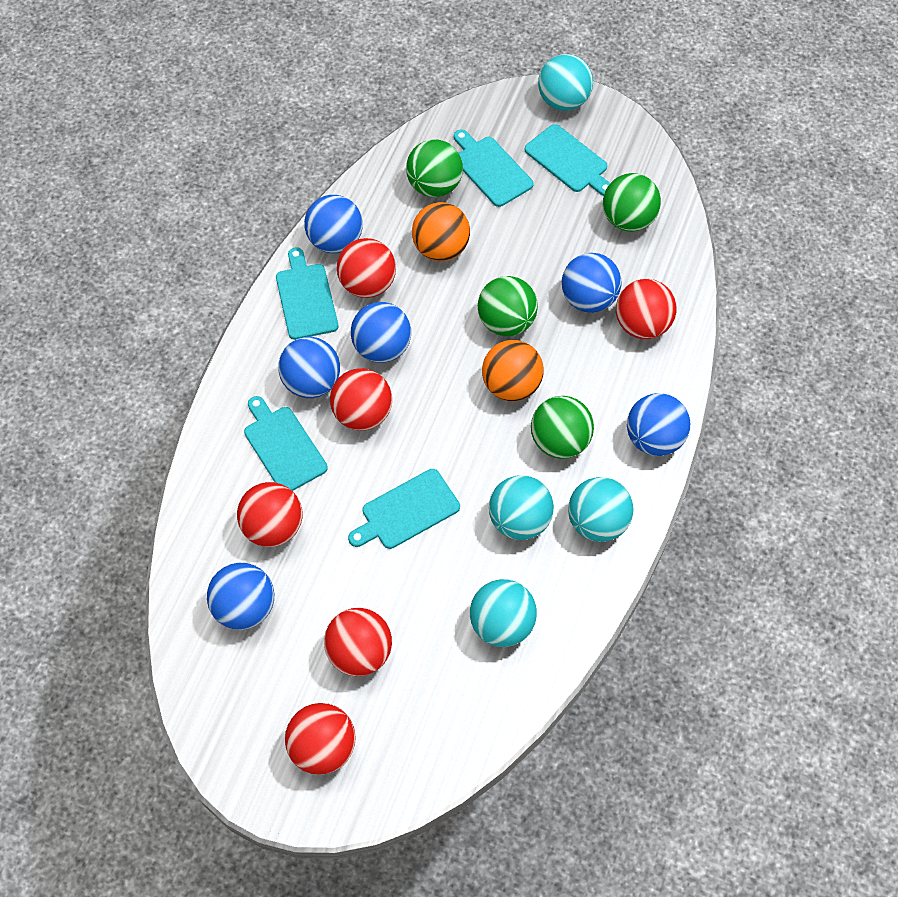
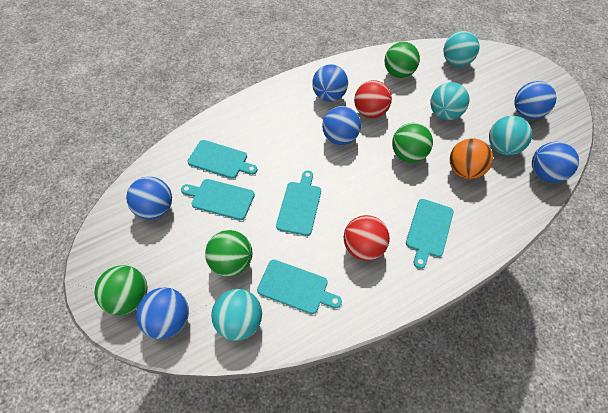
orange ball: [412,202,470,261] [482,340,544,401] = 2 -> [450,138,493,179] = 1
red ball: [237,482,302,547] [285,703,356,775] [324,608,392,676] [330,368,392,431] [337,238,396,298] [616,279,676,339] = 6 -> [344,215,390,261] [354,80,392,118] = 2

